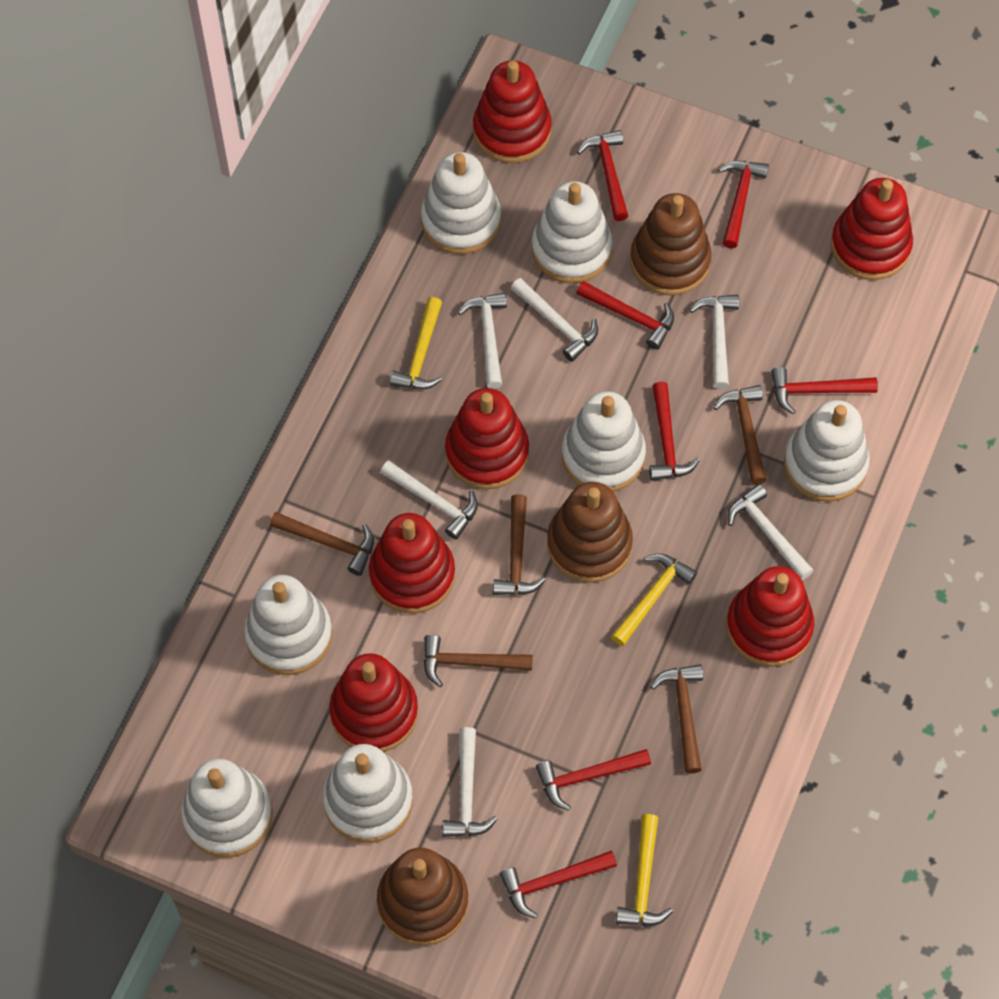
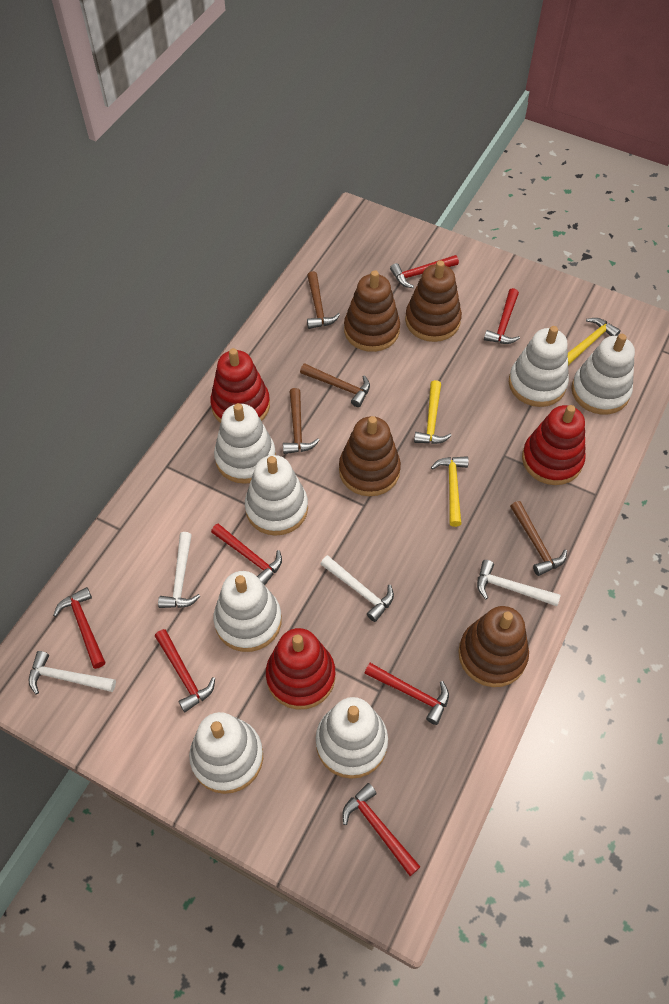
brown hammer: [270,512,374,576] [424,634,533,687] [493,494,546,595] [651,664,703,774] [713,385,767,485] = 5 -> [283,388,319,454] [300,363,370,407] [307,271,340,329] [510,501,567,576] = 4
brown stacking toy: [377,848,469,946] [547,482,633,583] [630,193,712,295] = 3 -> [339,416,401,496] [344,270,400,352] [405,260,462,342] [458,606,529,687] = 4
red stacking toy: [329,653,418,752] [369,513,455,613] [445,388,529,490] [473,60,552,163] [726,566,814,667] [831,178,913,280] = 6 -> [210,348,270,423] [266,628,335,710] [522,405,586,485] = 3
white hammer: [380,460,478,540] [443,727,498,837] [458,293,507,389] [511,278,598,362] [689,295,739,389] [728,484,814,580] = 6 -> [29,651,116,694] [158,532,201,608] [321,555,394,622] [477,560,561,606] = 4

